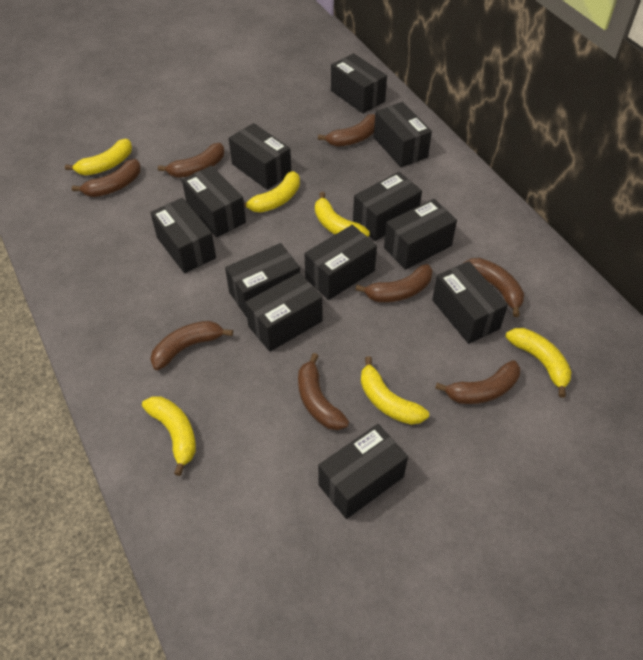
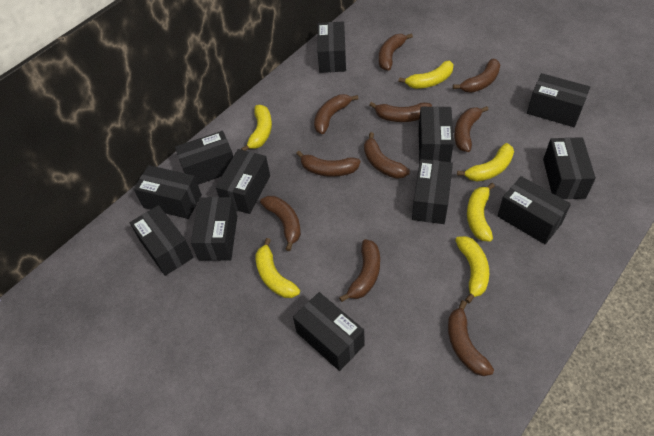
brown banana: [72,159,141,197] [150,321,233,370] [158,143,224,178] [298,353,349,430] [318,114,375,146] [356,264,433,302] [435,360,521,404] [464,258,524,317] = 8 -> [260,196,301,251] [296,151,361,177] [314,94,359,134] [339,239,380,302] [364,132,410,179] [370,102,432,122] [379,33,413,70] [448,300,494,376] [453,59,500,93] [454,106,488,152] = 10

